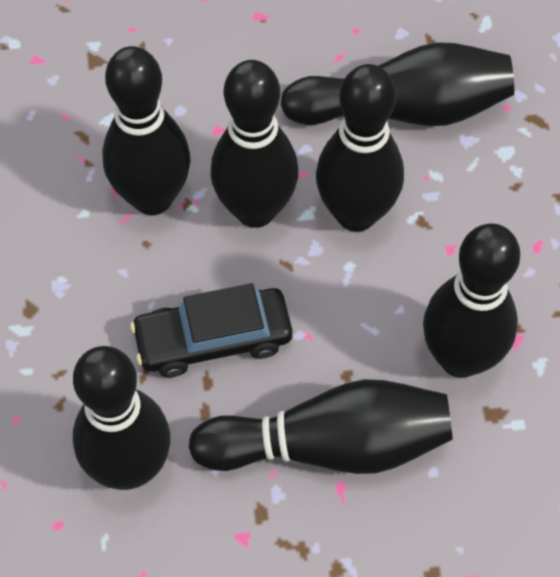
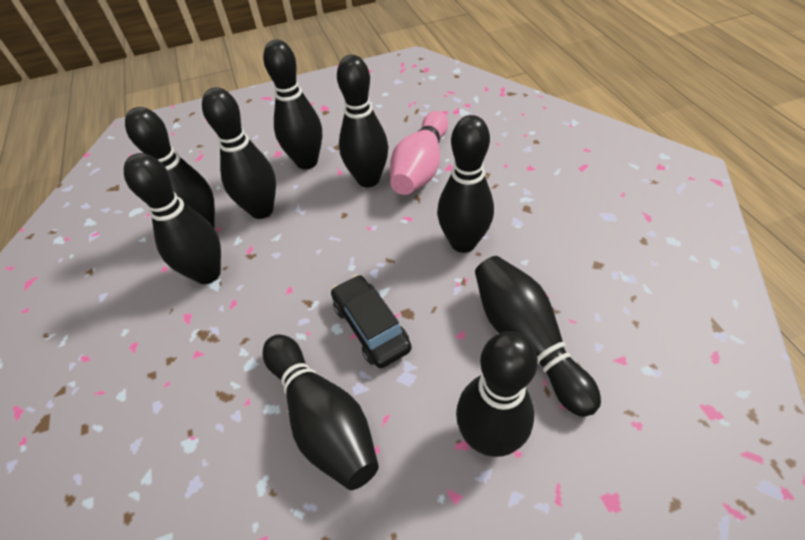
black bowling pin: [73,346,171,490] [102,46,191,215] [189,379,453,474] [211,60,298,228] [280,42,514,126] [316,64,404,232] [423,223,520,378] = 7 -> [124,153,221,284] [125,107,215,228] [202,87,276,219] [262,334,379,490] [263,40,322,169] [337,55,388,187] [437,115,494,253] [456,331,538,457] [475,256,601,417] = 9
pink bowling pin: none = 0 -> [390,111,448,195] = 1

